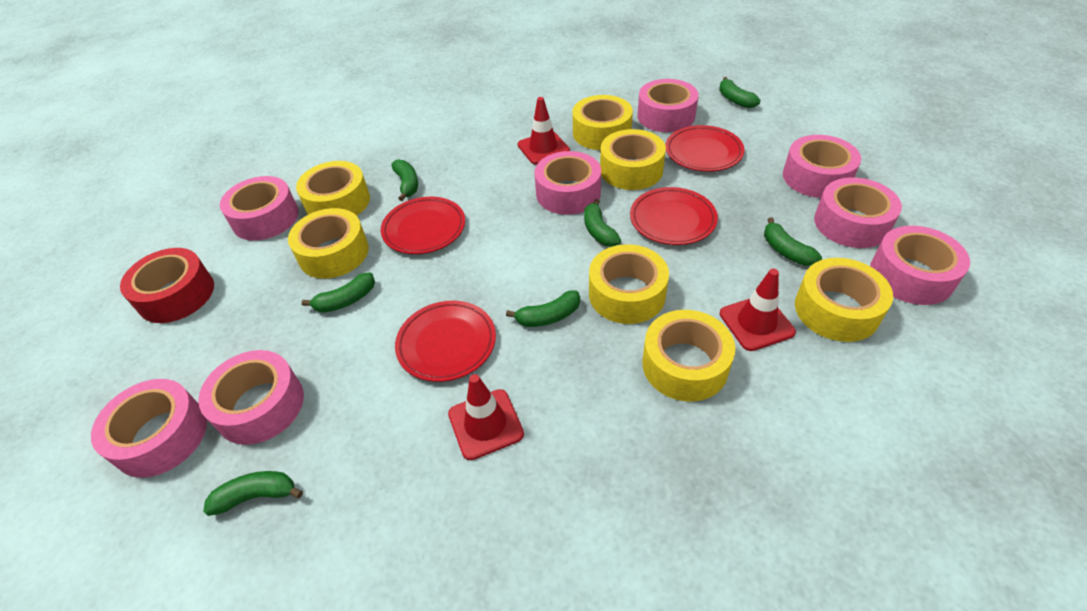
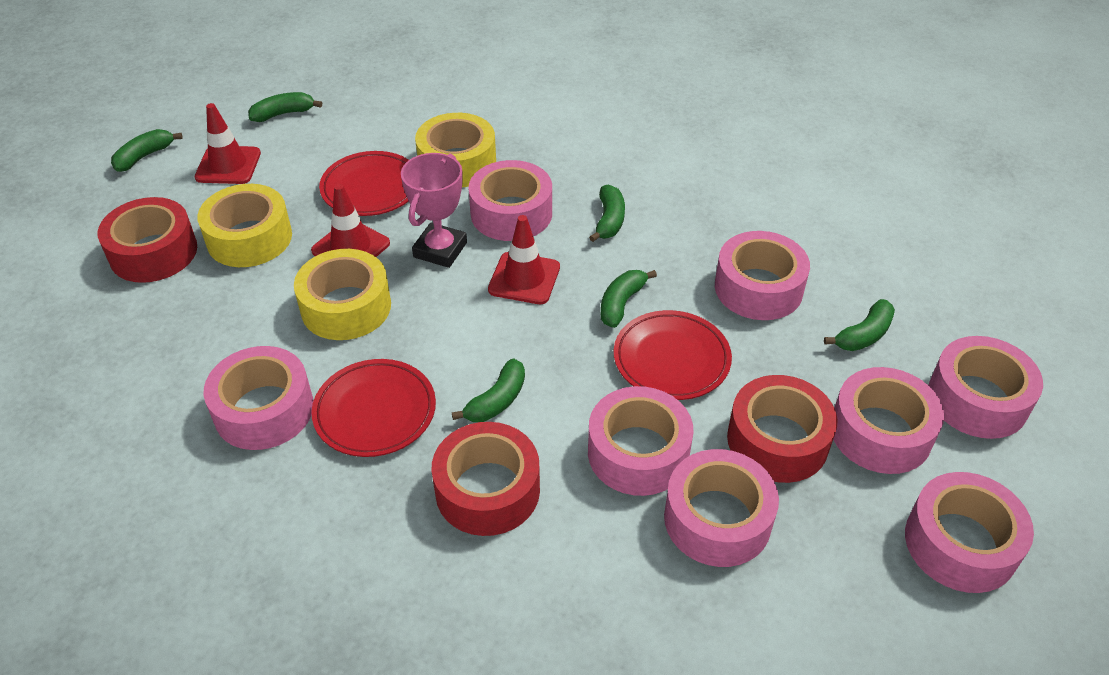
green banana: [203,471,303,516] [302,273,375,313] [392,160,418,201] [506,290,580,327] [584,199,621,247] [719,77,761,108] [764,217,822,266] = 7 -> [111,129,183,172] [248,92,322,122] [452,358,525,422] [589,184,625,242] [601,270,657,328] [824,299,895,351] = 6
pink trophy: none = 0 -> [401,153,467,268] = 1
red plate: [381,197,465,254] [395,301,496,382] [630,187,718,245] [665,125,745,172] = 4 -> [312,359,436,457] [319,151,408,216] [614,310,732,400] = 3
red tape: [120,248,214,323] = 1 -> [98,197,197,283] [432,422,540,536] [727,375,837,483] = 3
yellow tape: [288,208,369,279] [296,161,370,216] [572,95,633,150] [589,244,669,324] [600,129,666,190] [642,310,735,402] [795,258,893,342] = 7 -> [197,184,292,267] [294,249,391,340] [415,113,496,188] = 3

